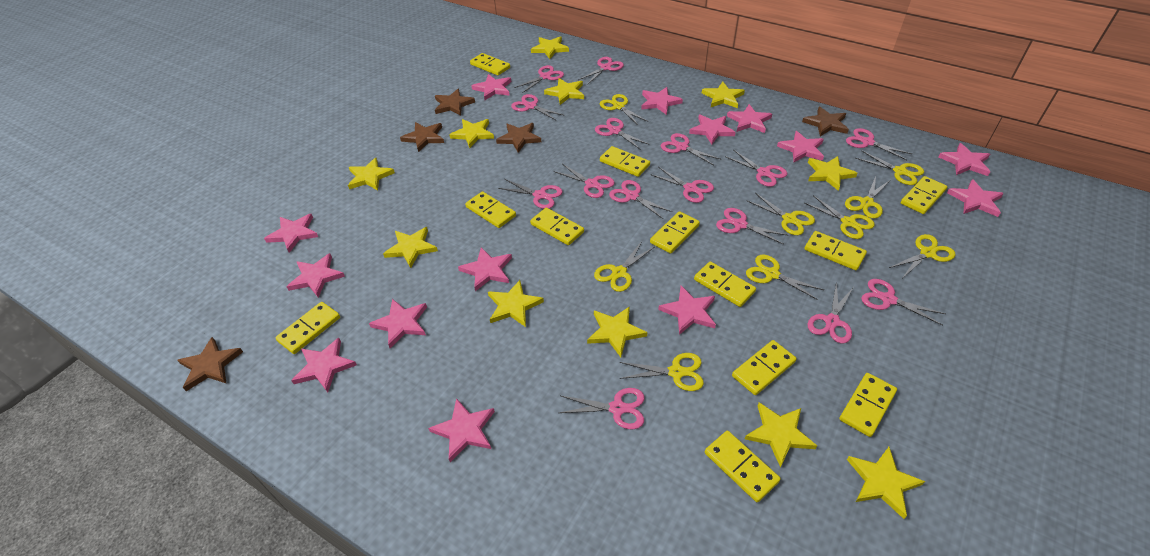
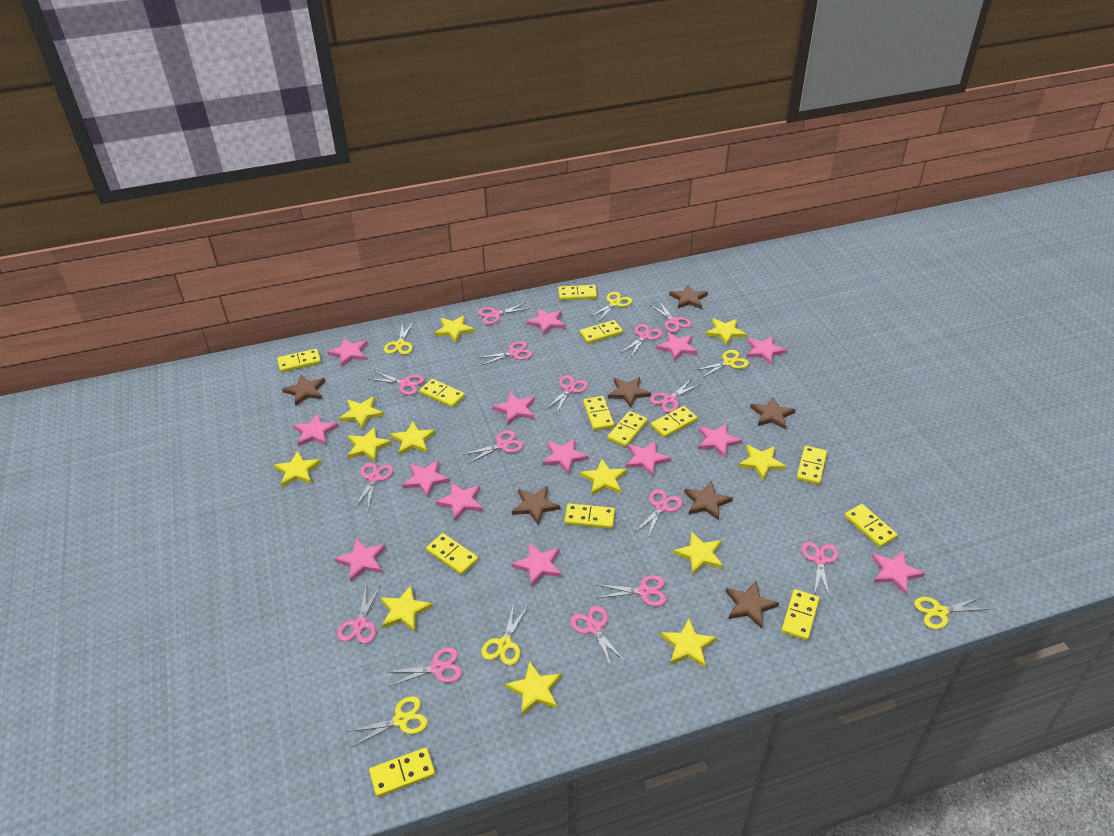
brown star: [177,337,243,391] [400,122,444,152] [435,89,475,116] [496,123,541,153] [802,107,849,136] = 5 -> [282,374,325,406] [512,486,560,525] [608,377,651,408] [669,284,708,309] [684,481,733,520] [726,581,779,629] [750,396,795,430] = 7
yellow domino: [275,302,340,354] [465,191,516,228] [470,53,510,76] [530,208,584,245] [600,146,650,177] [650,211,700,254] [694,261,756,307] [705,431,781,502] [732,340,797,395] [805,231,867,270] [839,373,897,437] [901,176,947,214] = 12 -> [277,349,321,372] [369,748,435,797] [420,379,465,408] [426,533,478,575] [558,285,597,300] [564,503,615,529] [580,320,623,344] [583,396,614,431] [608,411,648,447] [651,406,697,438] [781,589,819,641] [797,446,827,485] [844,504,898,547] = 13
yellow scissors: [594,241,654,292] [600,94,647,125] [620,353,704,391] [746,255,824,300] [747,193,815,235] [805,195,875,239] [845,176,890,219] [855,150,924,185] [889,234,956,277] = 9 -> [347,696,428,747] [384,321,414,355] [481,603,528,665] [590,292,632,321] [696,350,749,378] [914,597,988,629] = 6
yellow star: [348,158,395,191] [383,227,438,268] [449,119,494,148] [488,280,544,327] [531,36,569,59] [544,78,584,105] [587,306,647,357] [702,82,745,108] [745,403,817,468] [808,156,858,191] [847,447,925,519] = 11 -> [274,451,321,487] [339,397,384,429] [347,427,392,461] [381,586,433,632] [390,421,436,455] [434,315,475,343] [505,661,561,715] [580,459,627,495] [661,619,717,668] [673,532,723,575] [705,318,746,346] [738,445,786,480] = 12

